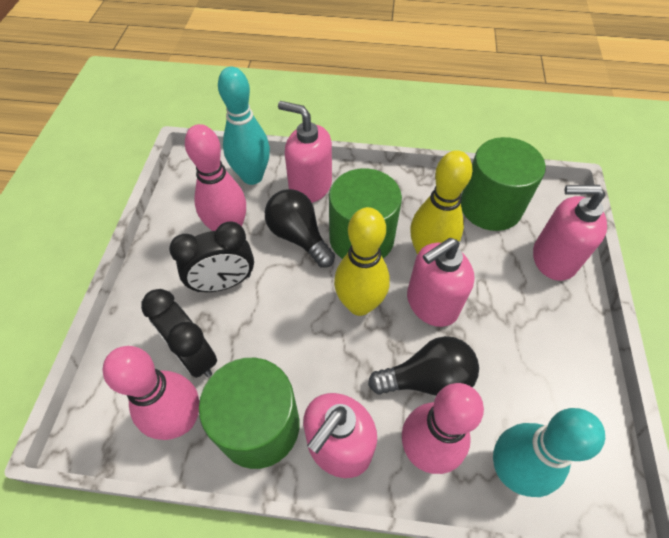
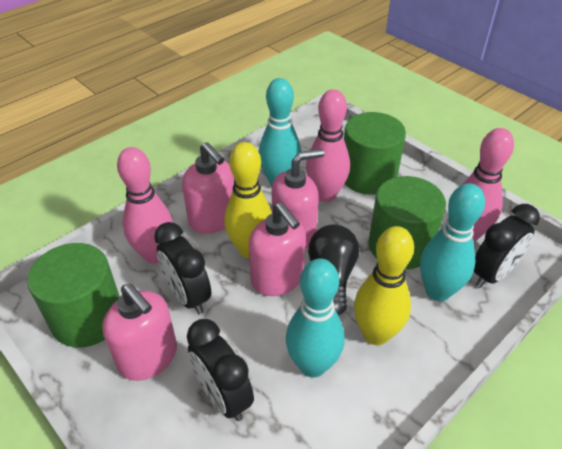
black clock: [141,289,217,378] [169,221,254,292] = 2 -> [154,222,211,314] [187,319,254,421] [474,204,540,288] = 3
black light bulb: [265,189,335,268] [368,336,479,396] = 2 -> [308,224,359,315] = 1
turquoise bowling pin: [218,67,270,185] [493,408,605,497] = 2 -> [259,78,301,186] [286,258,344,378] [420,183,485,302] = 3

